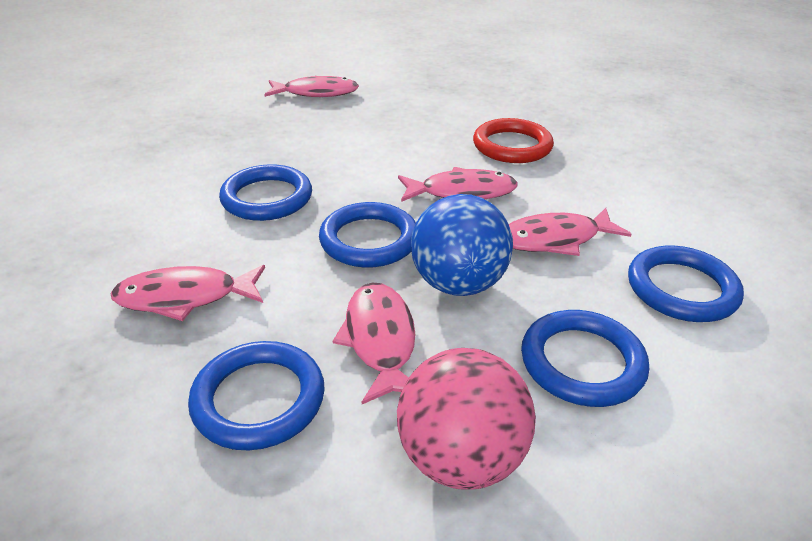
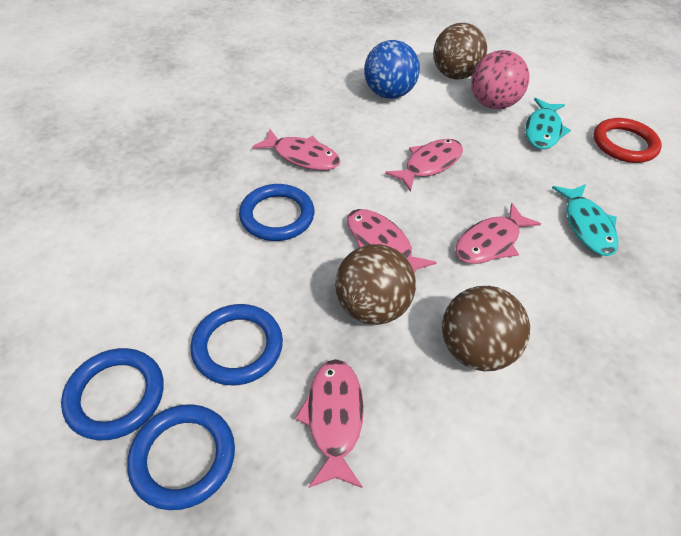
blue ring: [188,341,325,450] [219,164,312,221] [319,202,416,268] [521,310,649,407] [628,245,744,322] = 5 -> [61,348,164,440] [127,404,235,510] [191,304,283,385] [239,184,314,241] = 4
brown ball: none = 0 -> [335,244,416,325] [433,23,487,79] [442,286,530,371] = 3
turquoise fish: none = 0 -> [525,98,571,149] [552,184,619,256] = 2

